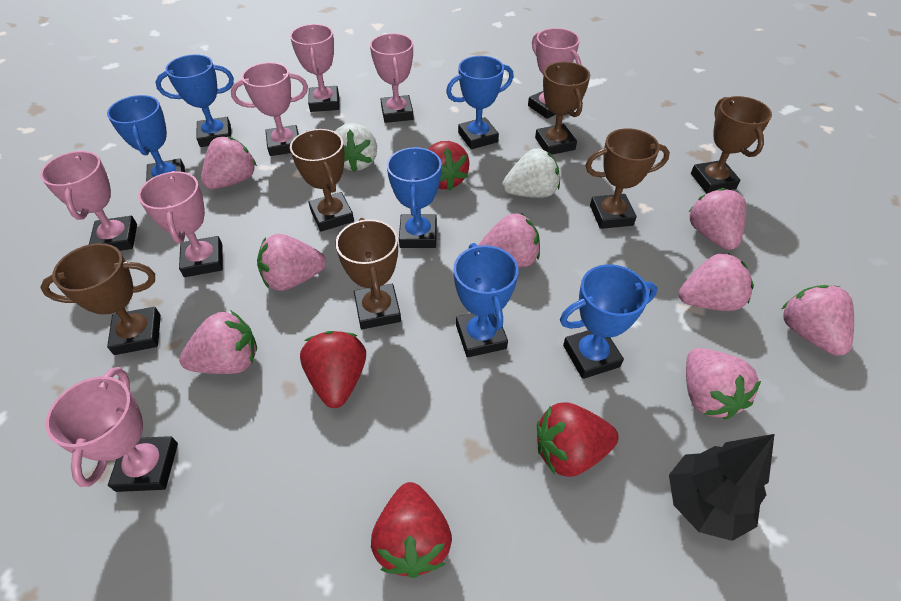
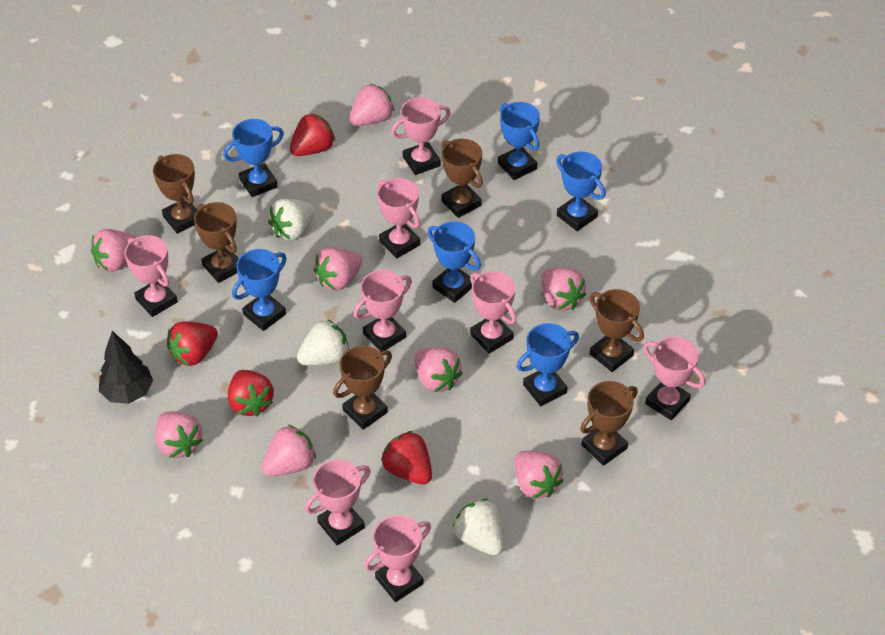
pink trophy: [40,151,137,251] [45,367,178,492] [138,171,223,277] [231,62,308,156] [290,24,339,112] [370,33,414,123] [528,28,581,119] = 7 -> [125,235,178,317] [305,459,371,545] [354,270,412,351] [364,515,431,602] [377,178,420,258] [391,97,451,175] [470,271,516,353] [643,336,706,420] = 8
white strawberry: [335,123,377,172] [502,148,560,198] = 2 -> [268,198,315,240] [297,319,349,366] [453,499,504,556] = 3

